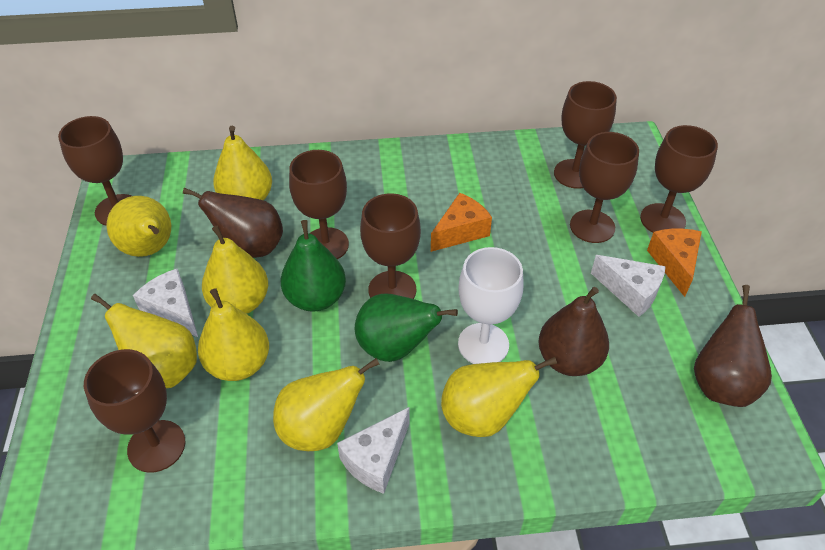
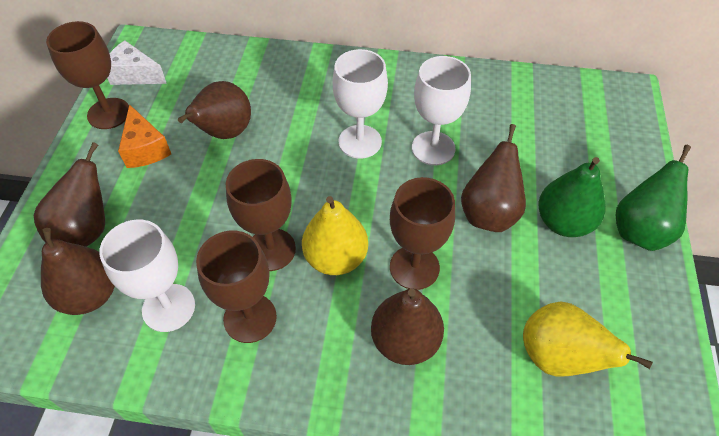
brown goblet: [58,116,132,226] [84,349,186,473] [289,150,349,259] [360,193,421,299] [554,81,617,189] [570,132,639,243] [640,125,718,232] = 7 -> [46,21,129,129] [196,231,277,343] [226,159,296,271] [390,177,455,290] = 4
brown pear: [183,188,283,258] [538,287,609,376] [694,285,772,407] = 3 -> [34,142,105,247] [41,228,115,315] [178,81,251,139] [371,289,444,365] [461,124,526,232] = 5
orange cheese: [431,193,492,252] [647,229,702,297] = 2 -> [118,104,171,168] = 1
white cheese: [133,269,198,337] [337,407,409,494] [591,255,666,317] = 3 -> [107,40,167,85] = 1
white goblet: [458,247,523,364] = 1 -> [99,220,195,332] [333,49,388,159] [412,56,471,165] = 3
yellow pear: [91,294,197,388] [106,196,171,257] [198,288,269,381] [202,226,268,314] [213,126,272,200] [273,358,380,451] [441,357,557,437] = 7 -> [302,196,368,275] [523,302,653,377] = 2

